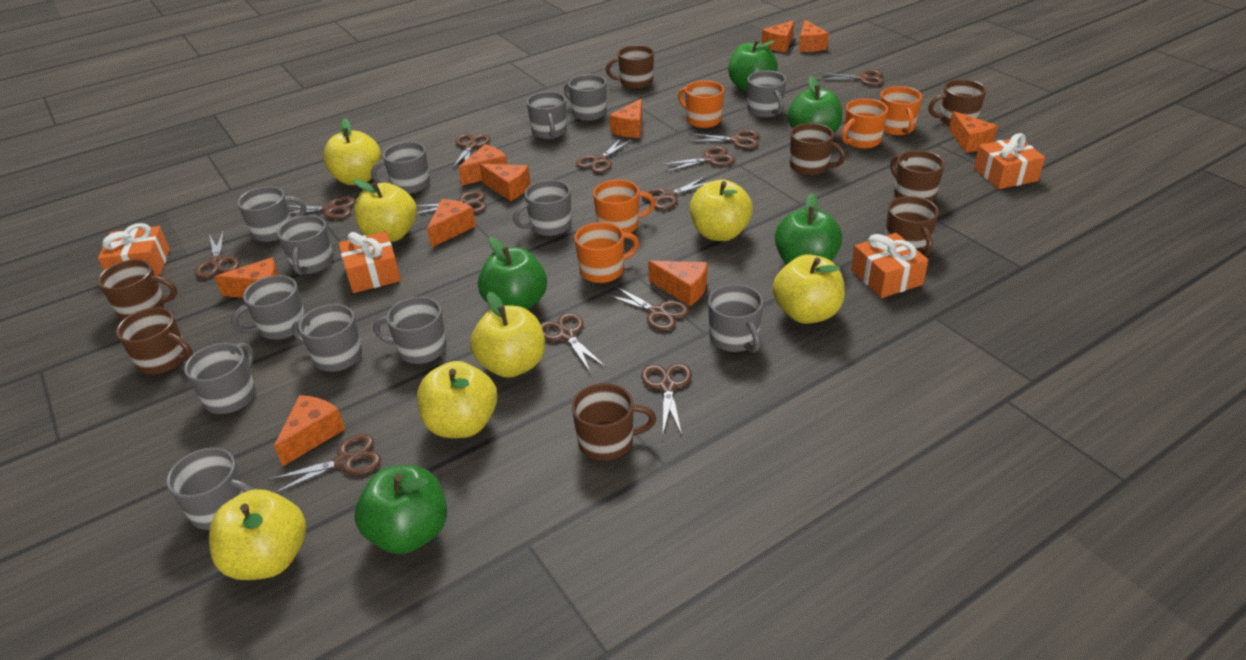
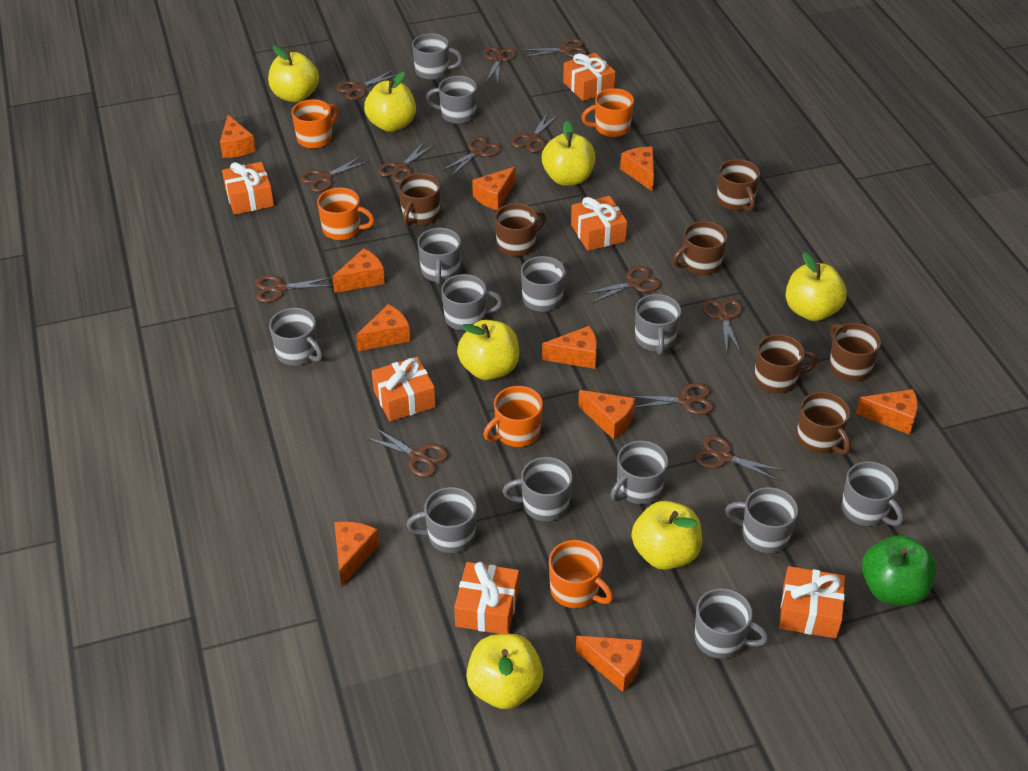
brown mug: [98,259,177,320] [116,307,193,374] [572,383,656,461] [606,45,654,89] [790,123,846,175] [885,196,939,256] [890,150,945,202] [928,79,987,126] = 8 -> [398,173,440,226] [495,203,546,257] [673,221,727,275] [717,159,760,211] [754,334,818,393] [797,392,851,455] [829,323,881,381] = 7
green apple: [354,465,447,554] [478,237,547,310] [728,40,778,91] [775,193,842,265] [788,76,842,133] = 5 -> [862,535,936,606] = 1
orange gift: [98,223,170,276] [339,231,401,293] [851,233,928,298] [974,133,1045,189] = 4 -> [222,162,274,215] [372,357,436,422] [454,562,519,634] [563,53,616,101] [571,196,627,251] [779,566,845,638] = 6

